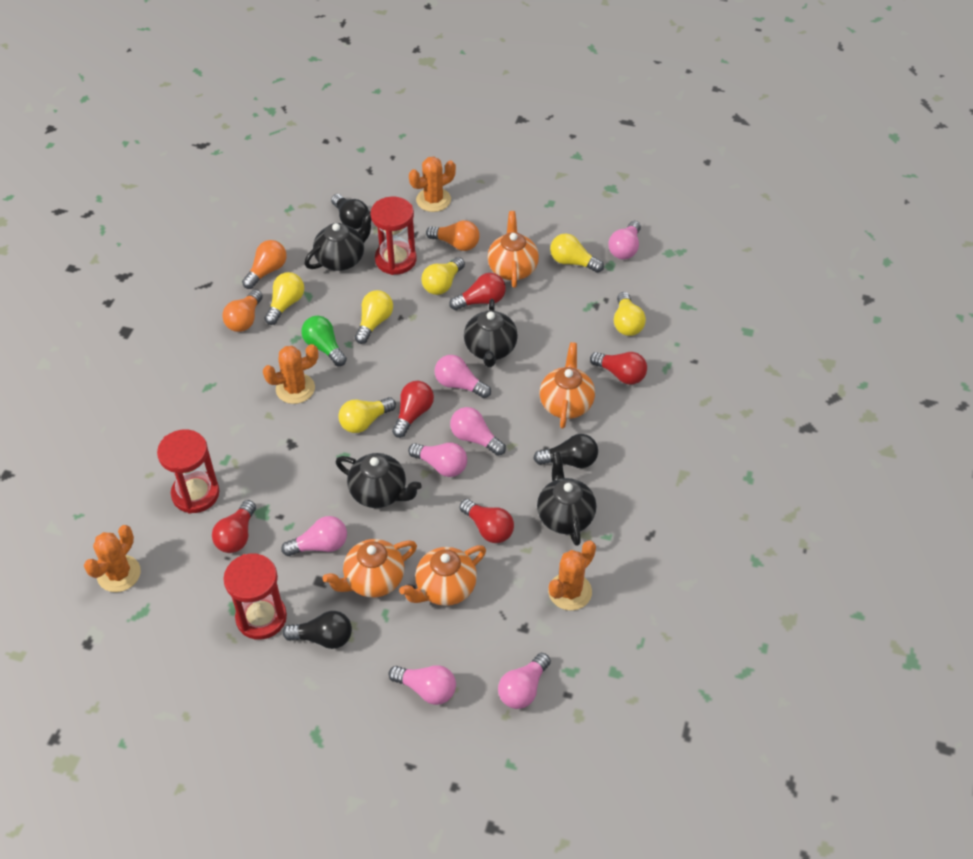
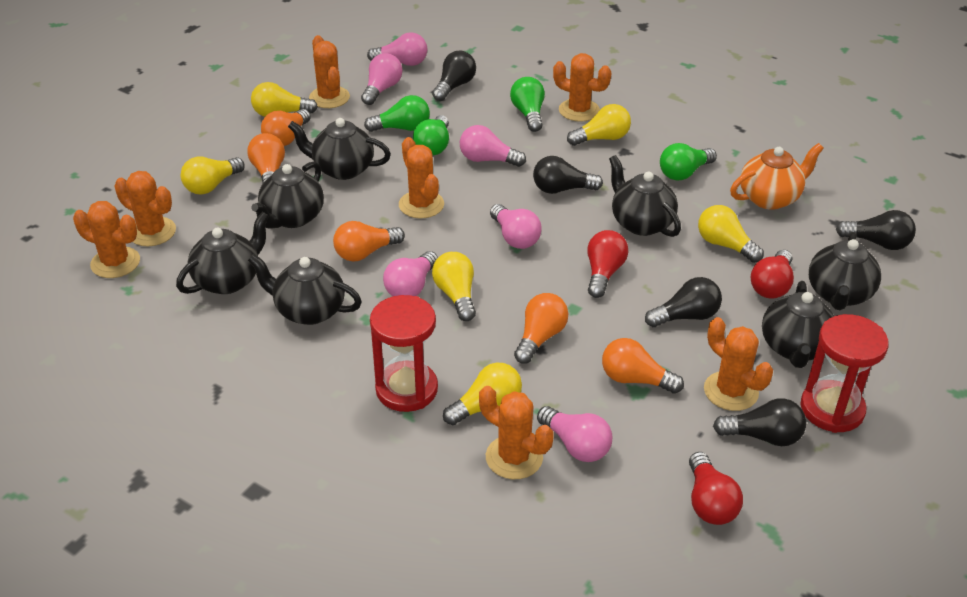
black light bulb: [283,611,352,649] [331,194,369,229] [533,434,598,468] = 3 -> [432,51,476,101] [533,156,603,194] [645,277,722,327] [713,398,806,446] [836,210,916,250] = 5
black teapot: [304,211,372,271] [336,453,422,508] [464,299,518,367] [537,452,596,546] = 4 -> [176,212,269,294] [248,254,362,325] [252,161,324,229] [288,118,391,180] [609,155,681,237] [762,281,834,368] [809,232,881,310] = 7
green light bulb: [301,316,347,366] = 1 -> [364,95,430,132] [413,115,449,156] [510,77,545,132] [660,143,717,181] = 4
orange cactus: [84,525,141,592] [263,344,318,404] [409,156,456,212] [548,541,596,611] = 4 -> [73,201,140,278] [114,171,176,246] [309,35,350,108] [399,137,444,219] [479,386,554,479] [553,53,612,122] [704,317,773,411] = 7
orange light bulb: [222,290,263,332] [242,240,287,289] [426,220,480,251] = 3 -> [247,133,285,184] [261,109,311,146] [333,221,405,262] [514,293,569,364] [602,338,684,394] = 5
orange teapot: [322,539,417,597] [399,545,486,606] [487,211,539,288] [540,342,595,429] = 4 -> [730,143,824,210] = 1
pink light bulb: [281,516,347,556] [388,665,456,705] [408,443,467,477] [435,355,491,398] [450,407,506,456] [498,653,551,709] [608,221,641,260] = 7 -> [361,53,402,105] [367,32,427,66] [383,251,438,296] [460,125,526,167] [490,204,542,249] [537,406,612,462] = 6
red hourglass: [157,430,220,514] [223,553,287,640] [371,197,417,275] = 3 -> [370,295,438,412] [801,314,889,433] = 2
red light bulb: [212,500,256,553] [392,381,434,438] [449,273,506,310] [460,499,514,543] [590,352,647,385] = 5 -> [587,230,629,298] [689,452,743,525] [751,250,794,299] = 3

